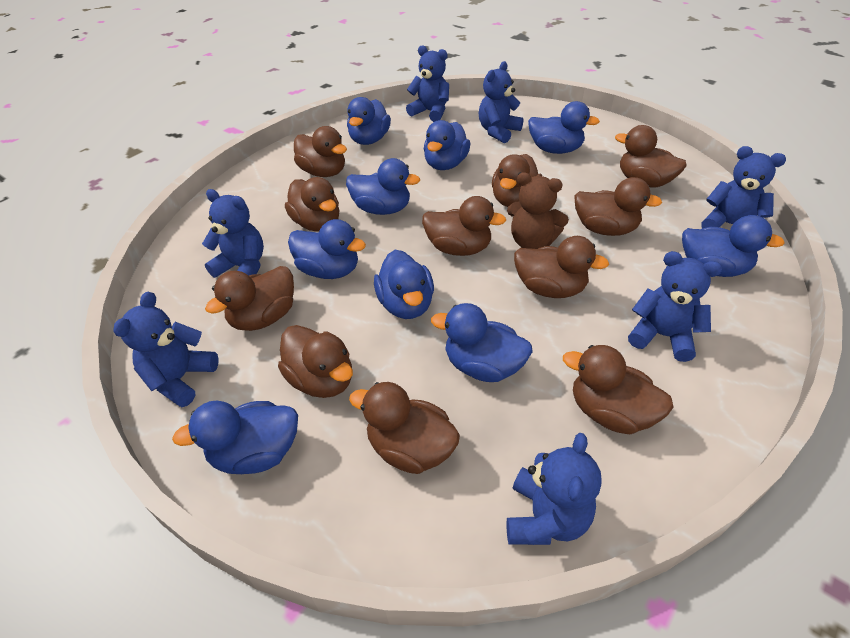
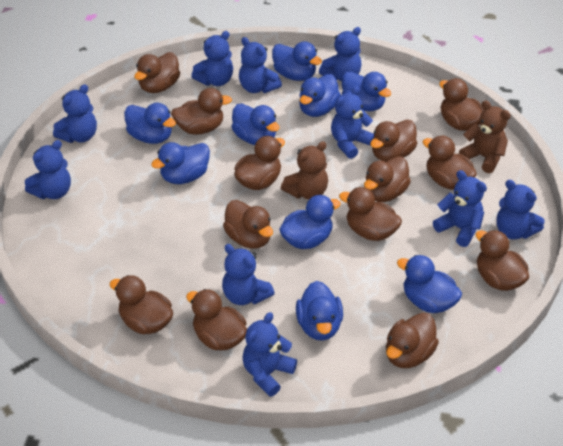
blue teddy bear: [113,292,219,407] [202,189,264,278] [406,45,449,122] [479,61,524,143] [506,433,602,545] [628,251,722,362] [701,146,786,228] = 7 -> [25,140,71,199] [53,84,97,143] [191,31,233,86] [222,244,275,305] [239,37,282,93] [242,312,297,397] [319,27,362,81] [331,86,374,159] [433,170,487,247] [496,180,545,239] = 10
brown duck: [205,266,294,331] [278,325,353,398] [285,177,339,231] [294,126,347,177] [349,382,460,474] [422,196,506,256] [492,154,542,207] [514,236,609,298] [563,345,674,434] [574,177,662,236] [615,125,687,188] = 11 -> [110,275,173,334] [134,52,180,93] [171,88,232,135] [186,289,247,350] [223,200,273,249] [234,136,285,190] [339,187,402,241] [364,156,411,202] [370,120,417,162] [386,313,439,368] [423,136,477,190] [439,78,484,131] [476,230,529,291] = 13
brown teddy bear: [507,172,569,249] = 1 -> [281,141,328,200] [459,100,511,173] = 2

